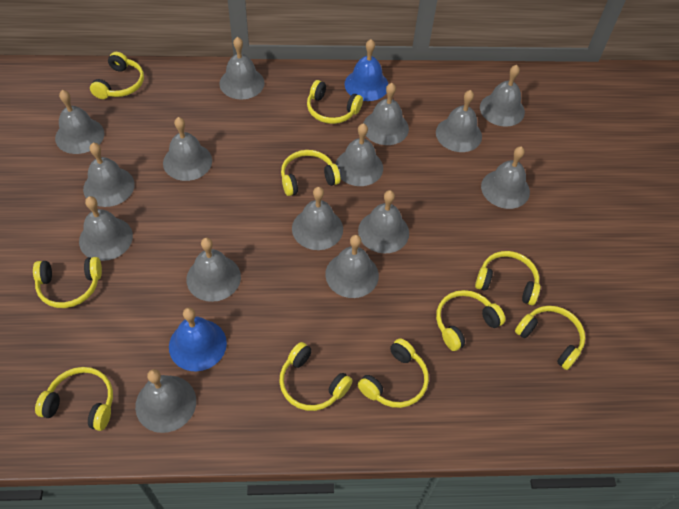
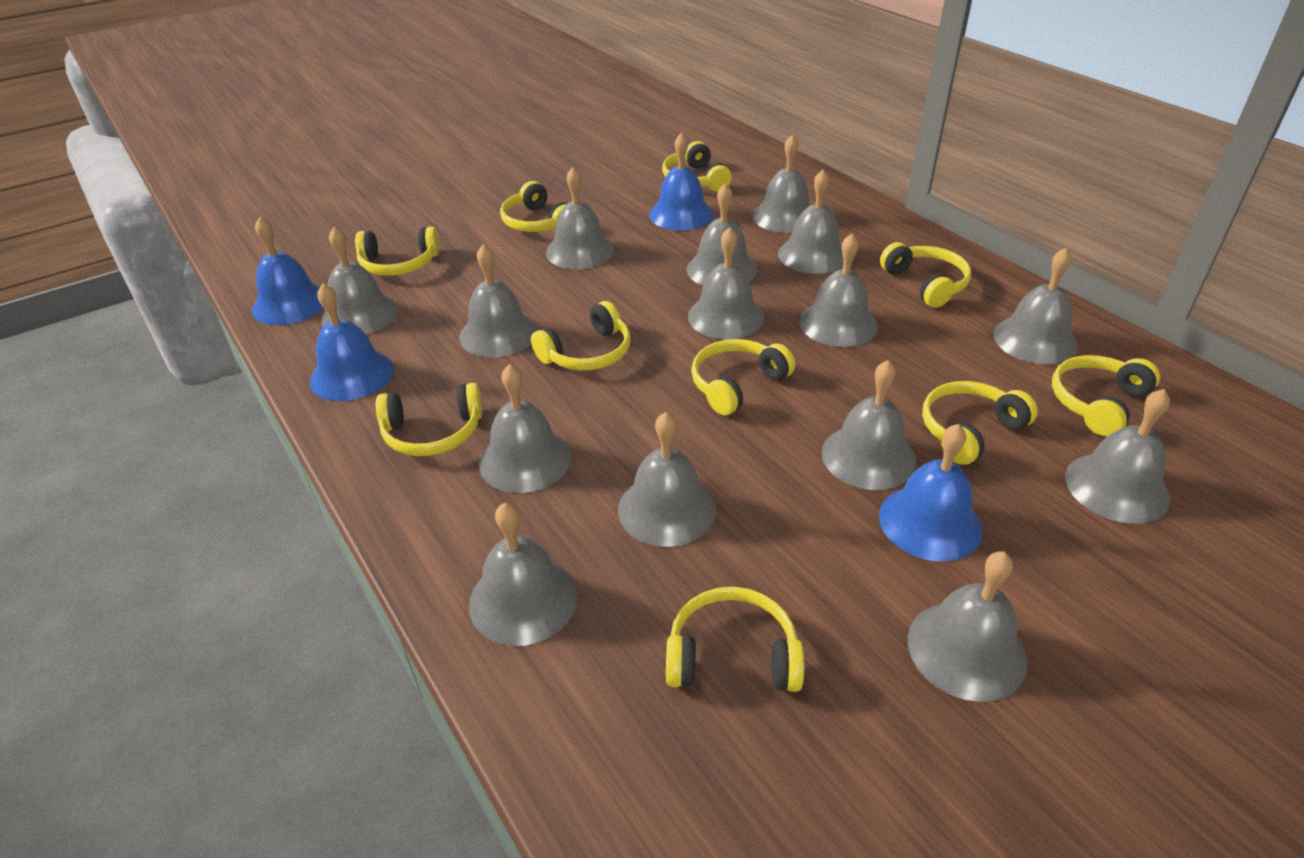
blue bell: [169,307,227,371] [344,39,388,101] = 2 -> [252,217,323,325] [310,284,394,401] [649,133,713,231] [879,424,983,561] = 4

